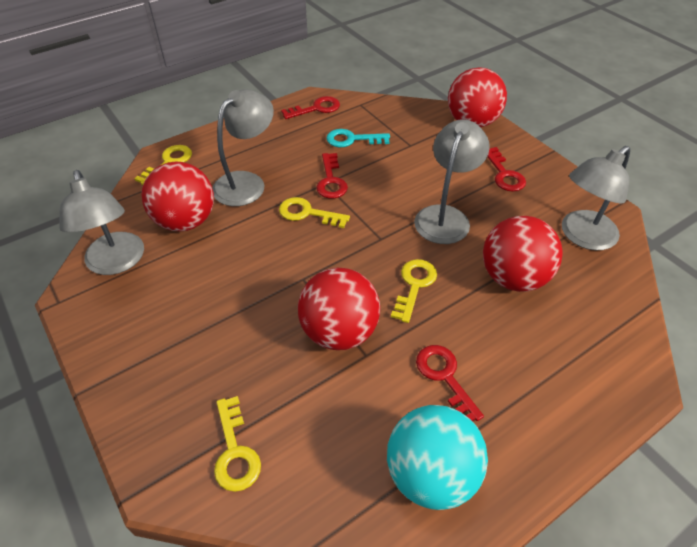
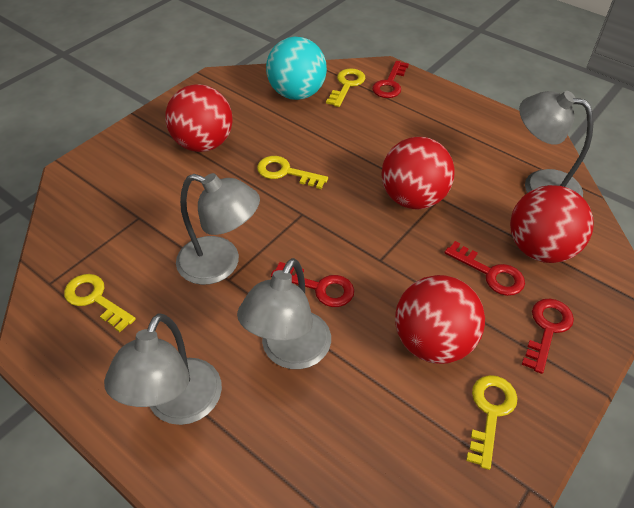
turquoise key: [326,129,390,147] = 1 -> none = 0

